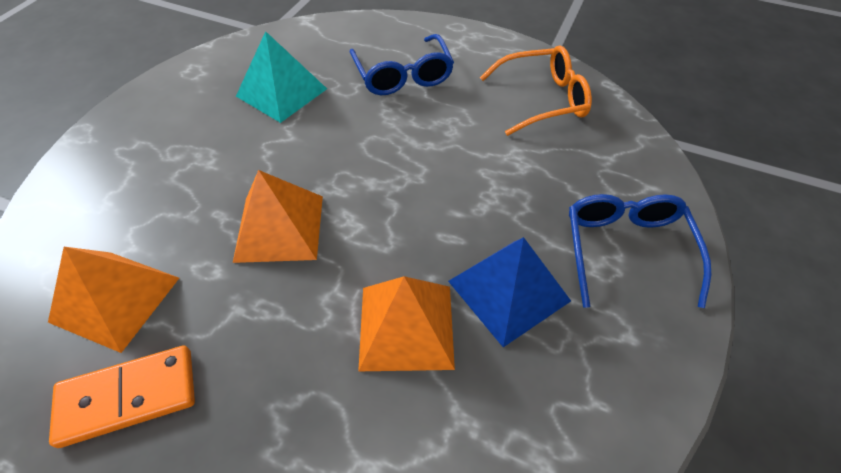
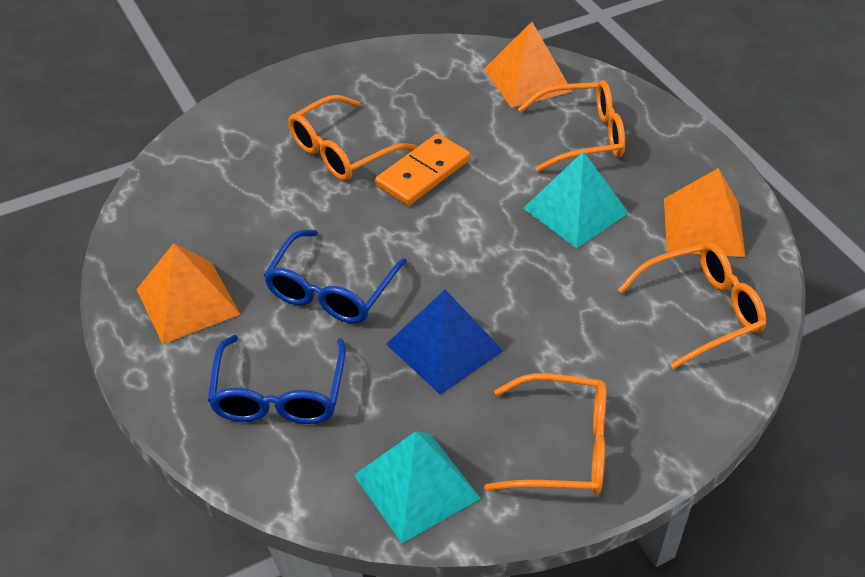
orange glasses: [480,45,592,136] = 1 -> [288,95,417,181] [484,373,606,495] [518,80,625,172] [618,243,766,369] = 4
turquoise pyramid: [236,31,327,123] = 1 -> [354,431,481,543] [523,151,629,248] = 2

